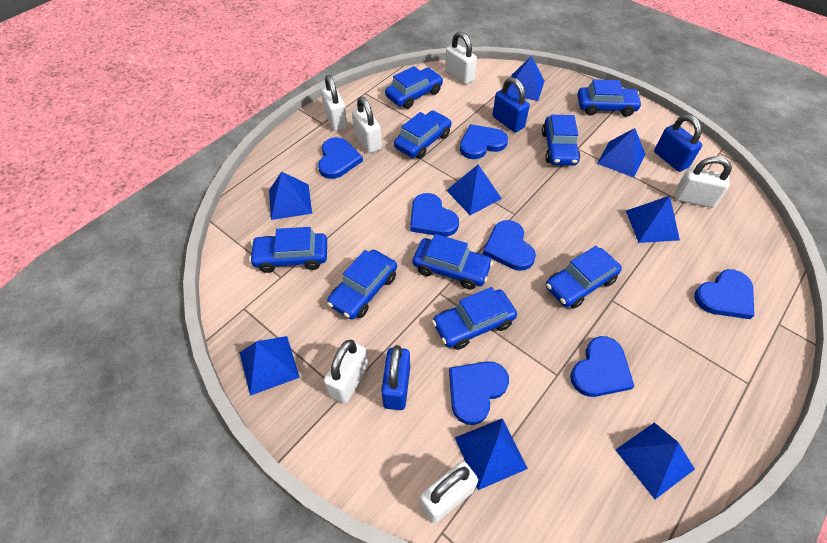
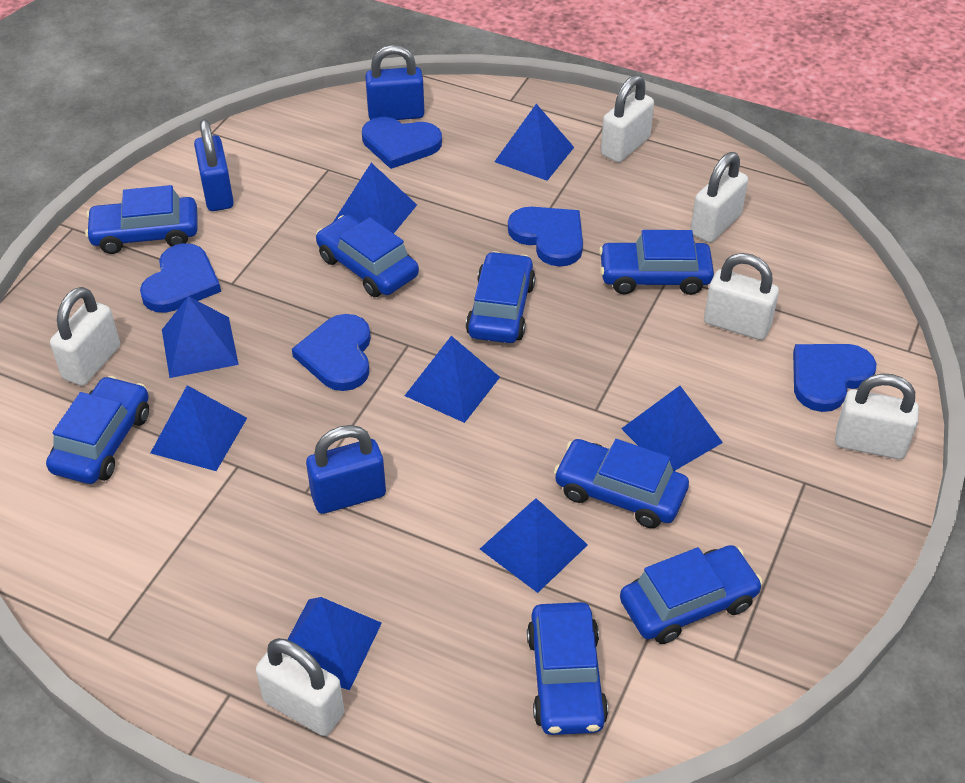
blue car: [249,227,327,273] [327,250,397,320] [385,66,443,109] [394,110,451,159] [413,234,493,290] [432,287,517,350] [542,115,580,166] [546,246,622,309] [577,79,642,117] = 9 -> [46,376,149,484] [85,185,198,254] [316,215,419,297] [466,251,535,343] [527,602,608,735] [554,439,689,528] [599,230,714,295] [620,545,763,644] = 8
blue heart: [318,137,363,179] [410,193,459,237] [449,361,509,425] [460,124,508,159] [483,220,536,271] [570,336,634,397] [694,269,754,319] = 7 -> [140,243,221,313] [292,314,371,391] [362,117,442,169] [508,207,583,267] [793,344,876,412] = 5

